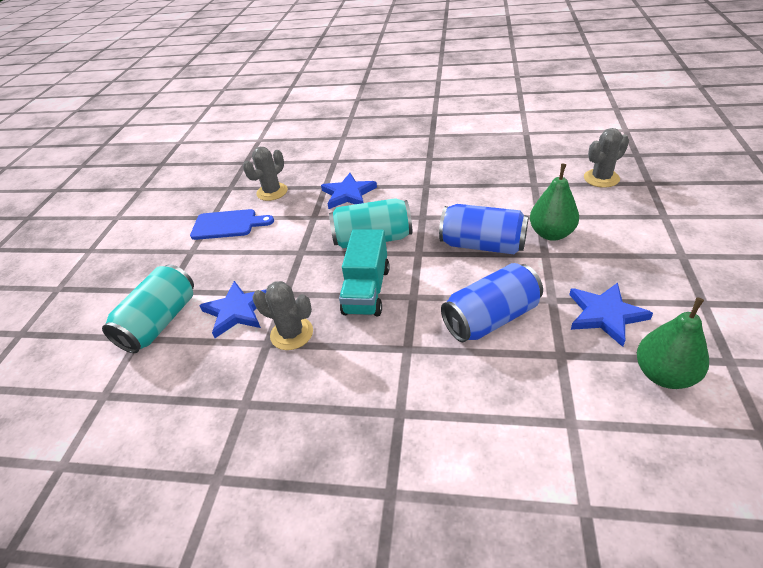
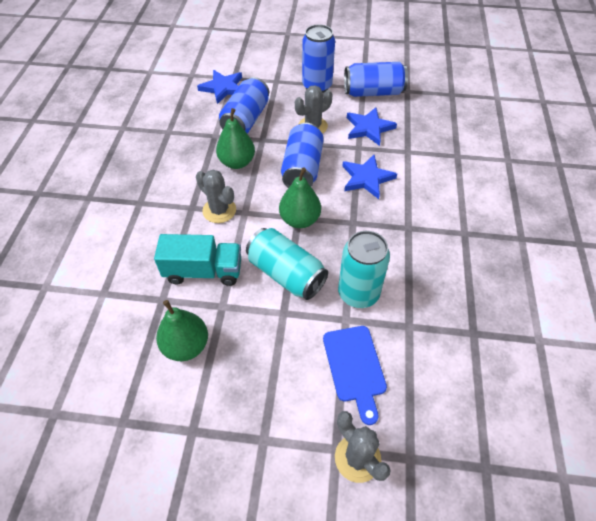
blue can: [439,204,529,254] [441,263,543,342] = 2 -> [219,77,269,134] [281,123,324,188] [302,24,335,93] [344,62,408,97] = 4
green pear: [530,164,579,241] [637,297,709,389] = 2 -> [156,300,208,361] [216,108,255,169] [279,167,321,228] = 3

